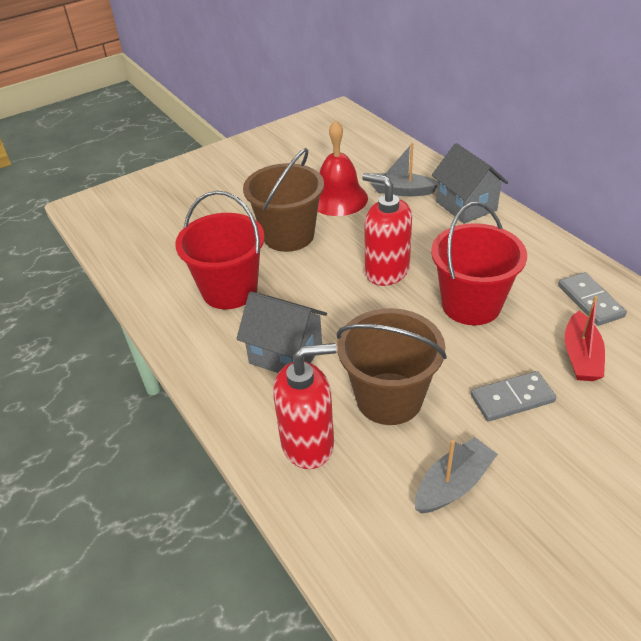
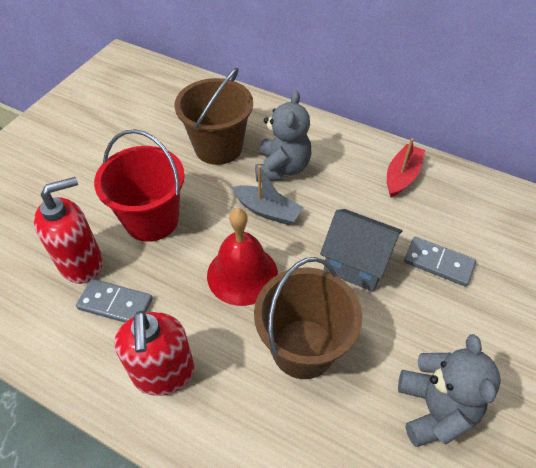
grey boat: [371,143,438,196] [415,437,498,514] = 2 -> [231,165,303,225] = 1
grey house: [236,291,327,373] [432,143,508,224] = 2 -> [320,209,402,292] = 1
grey teddy bear: none = 0 -> [255,90,311,182] [398,334,501,447] = 2
red bucket: [175,191,265,309] [431,201,527,325] = 2 -> [94,129,185,242] = 1

